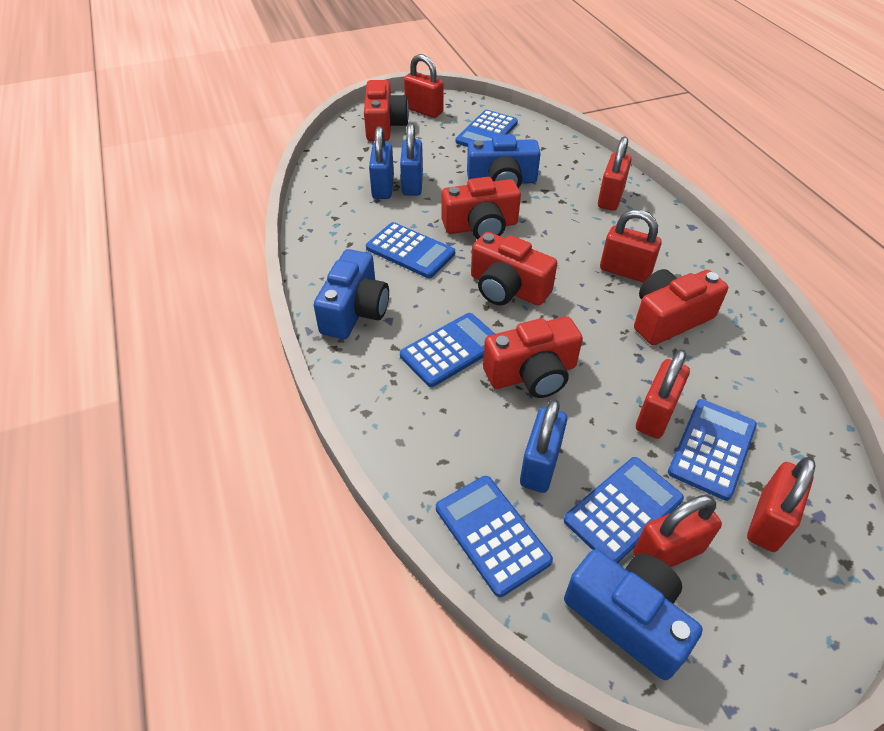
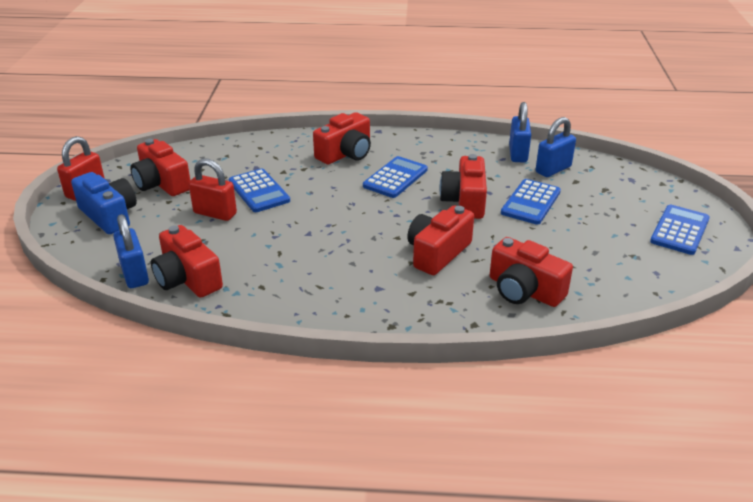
blue calculator: [366,222,455,278] [400,313,495,387] [436,476,553,597] [455,110,518,147] [564,457,684,563] [668,399,757,501] = 6 -> [229,169,290,212] [363,156,428,198] [501,179,561,225] [650,205,710,255] = 4
blue camera: [314,249,389,339] [467,134,541,188] [564,549,703,680] = 3 -> [71,172,137,234] = 1
red camera: [364,80,409,141] [442,177,521,239] [471,232,557,306] [483,316,583,398] [634,269,728,345] = 5 -> [130,139,190,196] [151,225,223,298] [313,112,371,164] [407,205,474,275] [439,154,487,219] [490,237,573,307] = 6
red padlock: [404,54,444,118] [598,136,632,211] [600,209,662,282] [633,495,722,567] [636,349,690,439] [747,457,815,552] = 6 -> [57,136,105,201] [189,159,237,221] = 2

